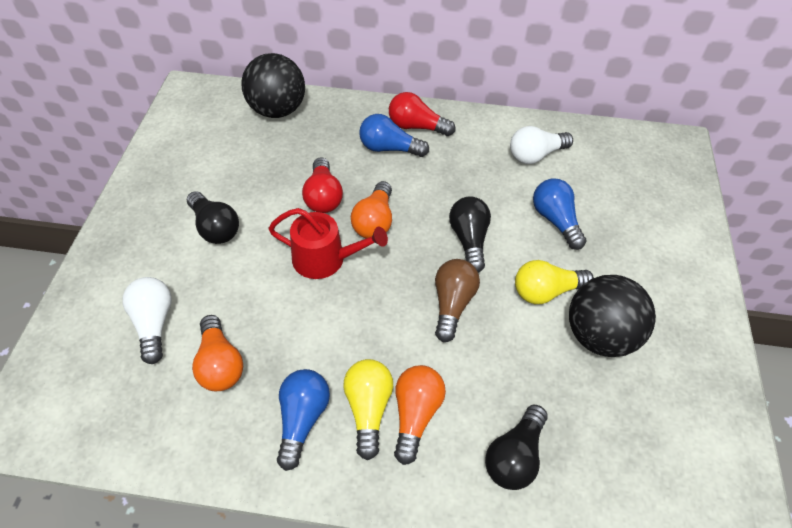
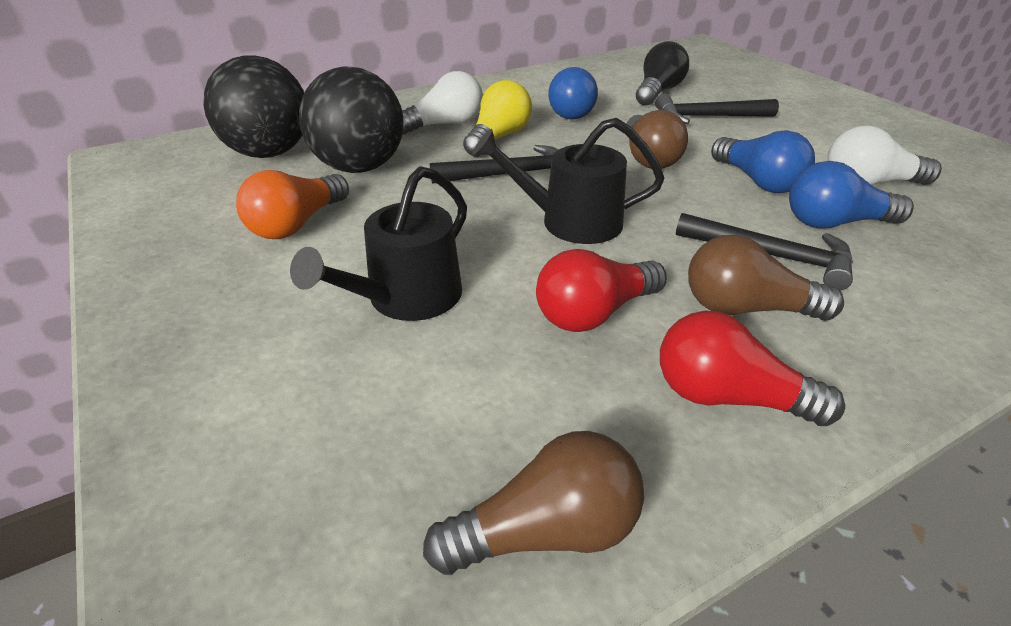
black hammer: none = 0 -> [430,145,558,184] [655,94,779,124] [676,213,853,290] = 3
black light bulb: [187,191,239,244] [449,196,491,273] [485,404,548,490] = 3 -> [636,41,689,105] = 1
black watering can: none = 0 -> [290,166,467,321] [472,118,665,244] = 2
brown light bulb: [435,259,480,342] = 1 -> [423,431,644,575] [627,110,688,169] [688,235,844,321] = 3
orange light bulb: [192,315,243,391] [351,181,392,238] [394,365,446,465] = 3 -> [236,170,349,239] = 1
red watering can: [268,208,388,279] = 1 -> none = 0
yellow light bulb: [343,359,393,460] [515,260,594,304] = 2 -> [463,80,532,157] = 1

